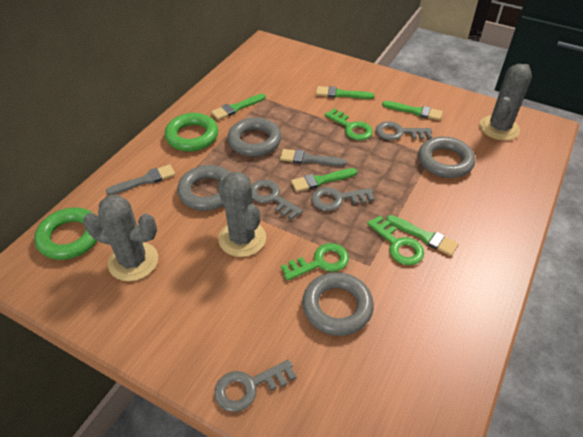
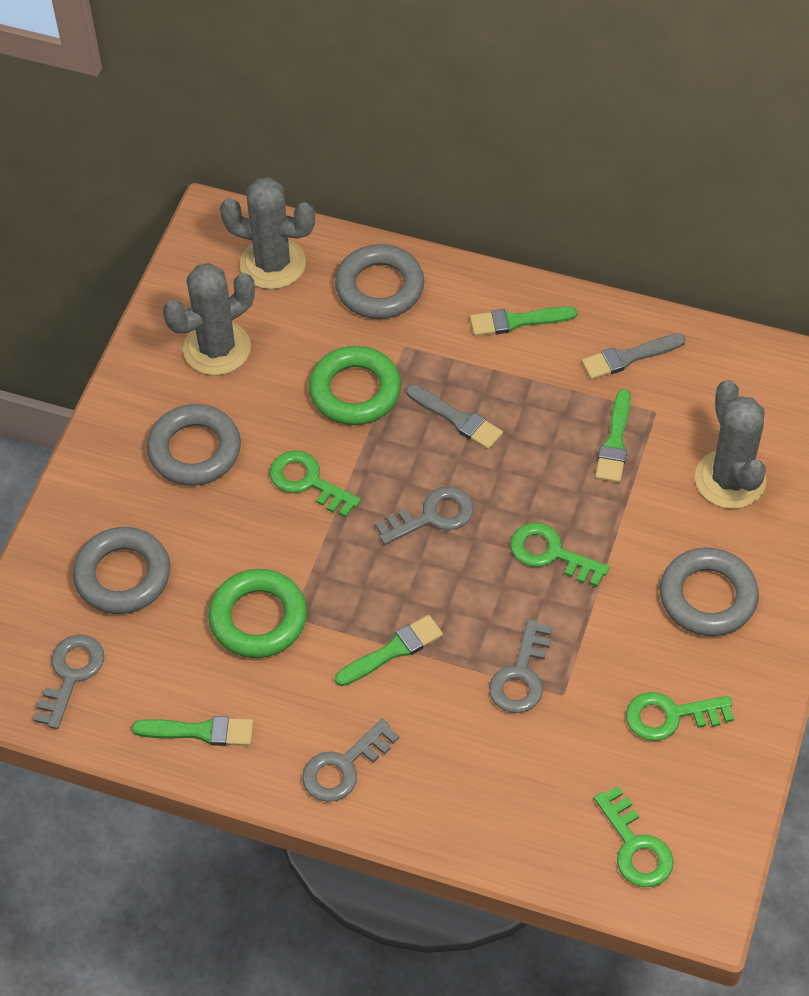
green brush: [211,94,266,120] [291,168,357,192] [316,86,374,99] [382,101,443,121] [386,215,459,256] = 5 -> [132,716,254,746] [335,615,443,686] [470,306,577,336] [595,389,631,483] = 4
green key: [281,243,349,281] [325,109,373,140] [367,215,424,265] = 3 -> [270,450,361,518] [510,522,609,587] [594,786,674,887] [626,692,734,741] = 4

